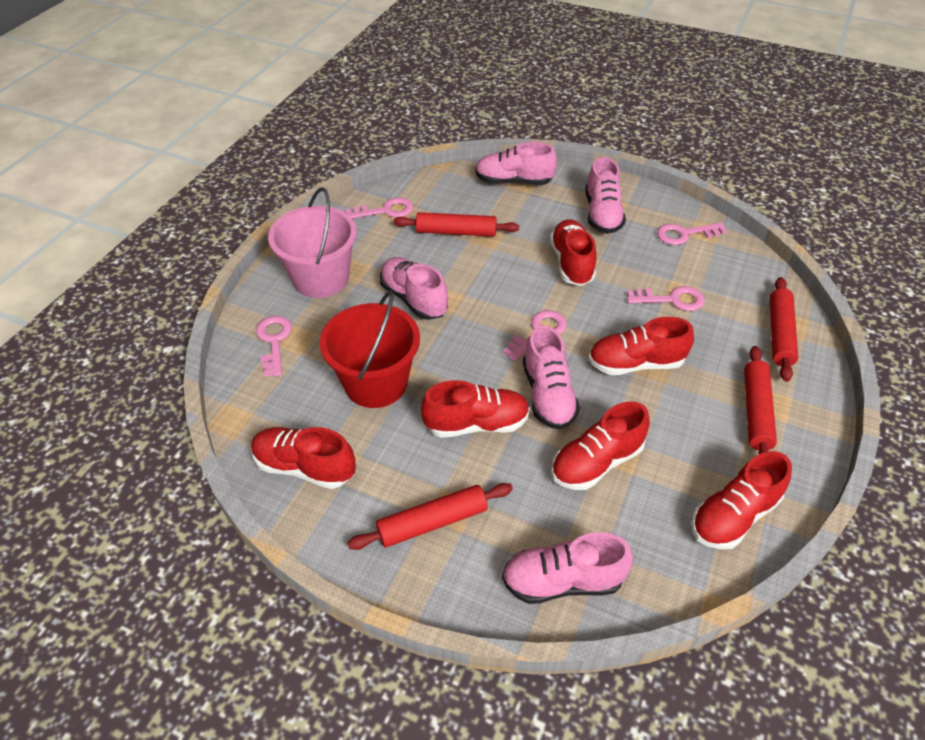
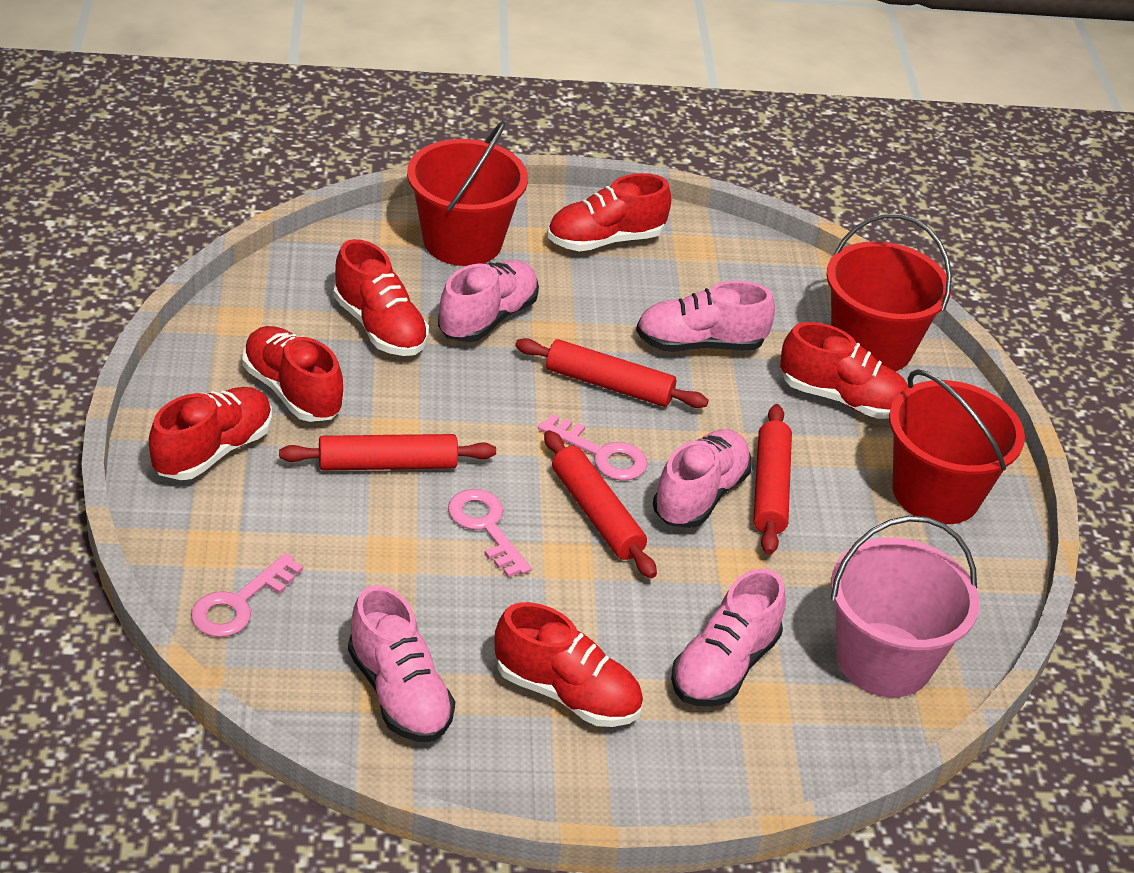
pink key: [256,316,292,377] [345,197,413,219] [503,310,567,361] [627,286,705,311] [657,222,727,245] = 5 -> [191,553,303,637] [448,489,532,578] [538,414,647,481] = 3
red bucket: [320,291,420,408] = 1 -> [407,121,528,266] [826,214,952,372] [889,369,1025,524] = 3

